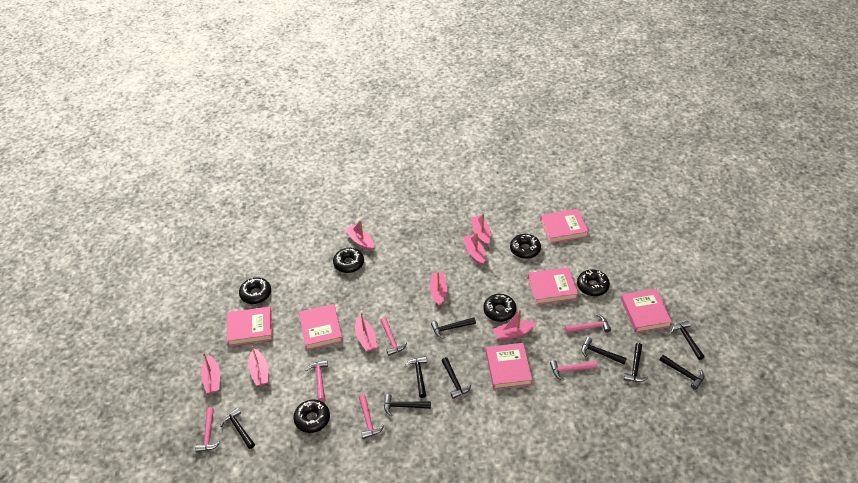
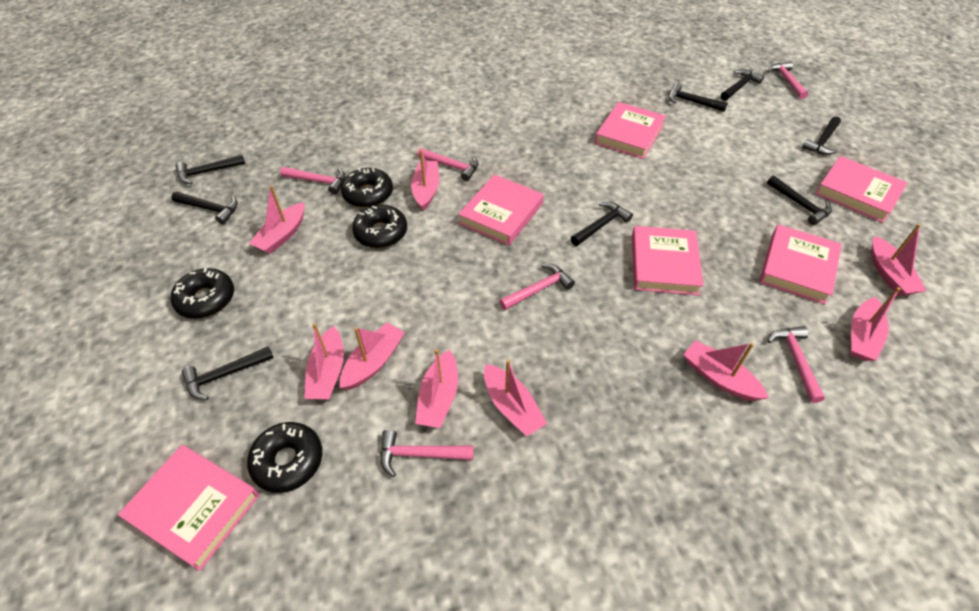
black donut: [239,277,271,304] [293,399,330,433] [333,248,364,273] [483,294,517,322] [510,234,541,259] [577,269,610,296] = 6 -> [171,268,234,319] [247,422,322,493] [341,168,393,208] [352,205,407,248] = 4
black hammer: [220,407,255,449] [384,394,431,416] [405,356,427,398] [431,317,476,339] [441,357,471,399] [581,337,627,364] [624,343,648,382] [660,355,704,390] [671,321,705,360] = 9 -> [171,192,238,224] [176,155,245,185] [182,346,273,400] [571,202,633,246] [669,83,728,112] [721,69,764,101] [767,175,832,225] [802,116,841,155] = 8
pink boat: [201,353,220,394] [248,346,269,386] [345,220,374,251] [355,312,378,352] [430,272,447,307] [463,233,486,266] [471,213,491,246] [493,310,537,341] = 8 -> [249,185,305,254] [304,323,344,400] [340,322,405,390] [411,150,439,211] [415,349,458,428] [484,360,547,437] [683,340,769,401] [850,287,901,361] [871,224,927,296] = 9

